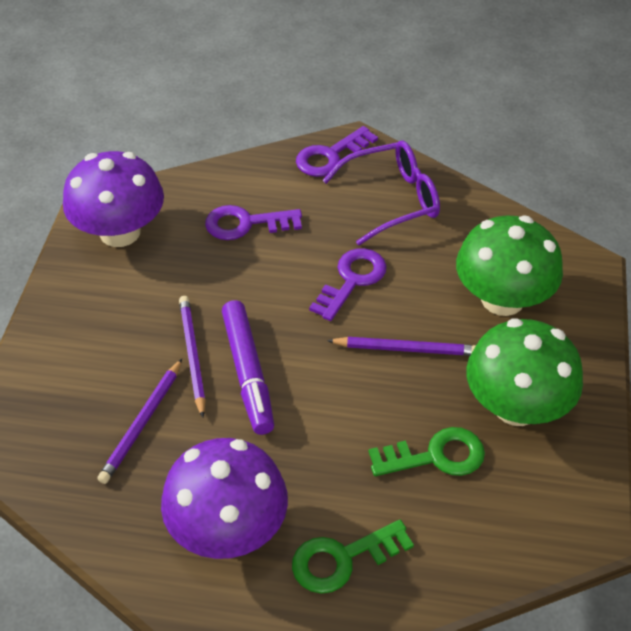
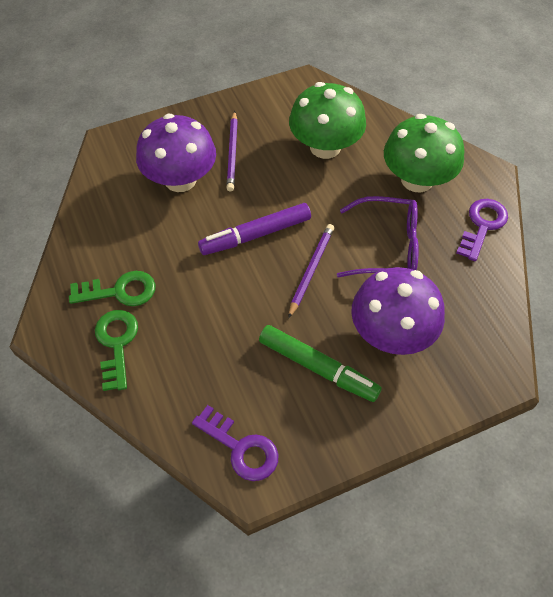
green marker: none = 0 -> [259,325,382,402] = 1
purple key: [205,205,302,240] [296,126,378,177] [309,248,387,321] = 3 -> [192,405,279,481] [456,199,508,261] = 2
purple pencil: [97,359,182,484] [179,296,206,418] [327,337,476,356] = 3 -> [227,111,238,192] [288,224,334,318] = 2

